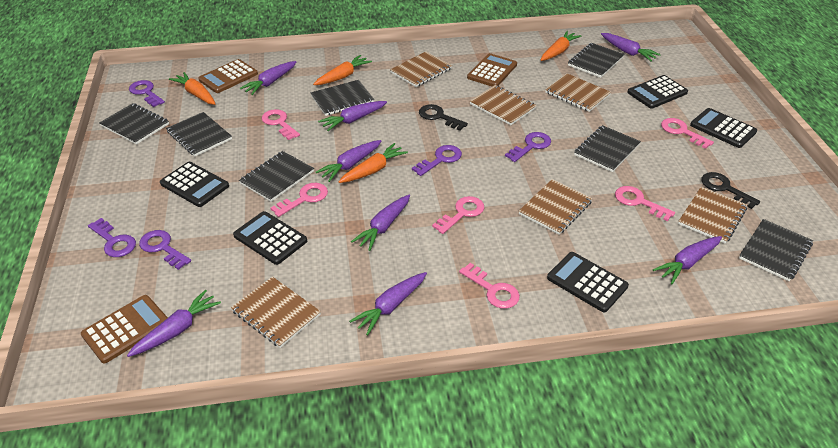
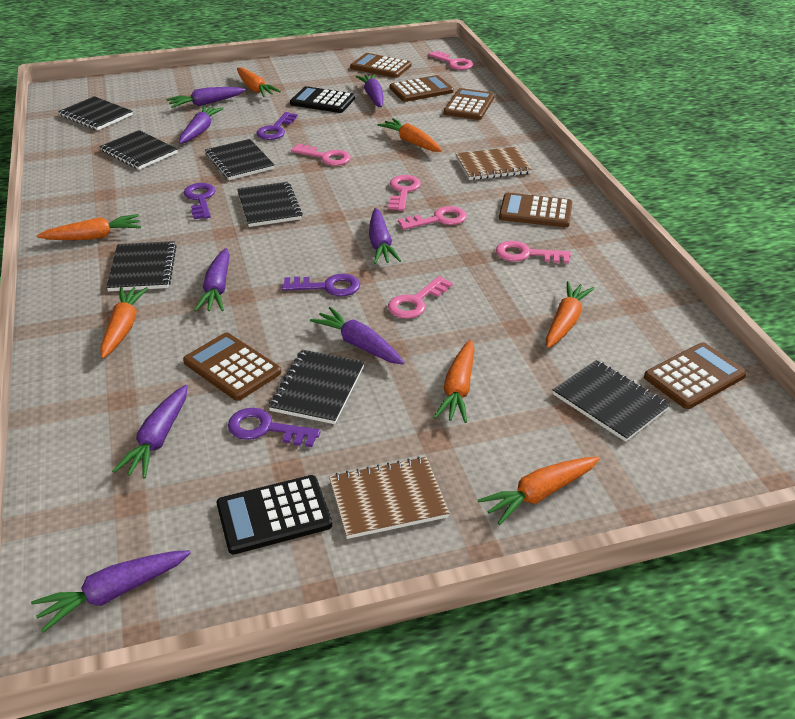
black calculator: [160,162,229,207] [233,211,307,265] [547,252,629,312] [627,75,688,109] [690,108,757,148] = 5 -> [217,475,332,554] [290,86,355,113] = 2
black key: [419,104,468,131] [701,172,760,209] = 2 -> none = 0
brown calculator: [81,295,168,363] [198,59,258,93] [467,53,517,87] = 3 -> [183,333,281,401] [350,53,411,78] [390,75,454,102] [444,88,494,120] [499,193,573,227] [644,342,747,409] = 6
brown notebook: [231,277,321,348] [390,52,452,87] [470,85,537,125] [519,179,593,235] [545,74,611,112] [678,187,747,244] = 6 -> [329,457,449,539] [456,147,532,180] = 2
orange carrot: [169,72,216,105] [313,55,372,85] [339,143,408,183] [541,31,581,61] = 4 -> [37,214,141,240] [100,287,148,359] [237,67,281,97] [377,118,442,152] [434,340,475,423] [478,457,600,525] [546,281,595,348] = 7
purple key: [88,218,136,257] [129,80,165,107] [139,230,191,270] [412,145,462,176] [505,132,551,162] = 5 -> [183,183,216,219] [228,408,321,447] [256,112,298,140] [282,274,360,296] = 4

